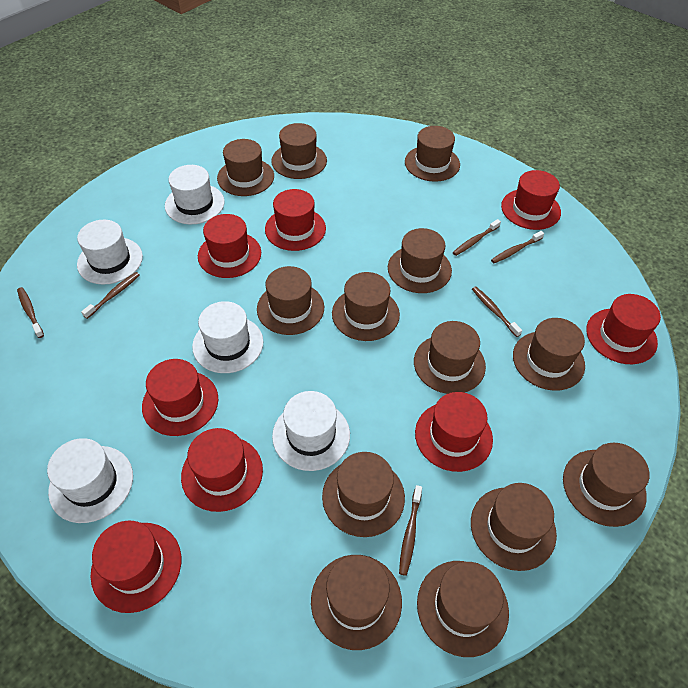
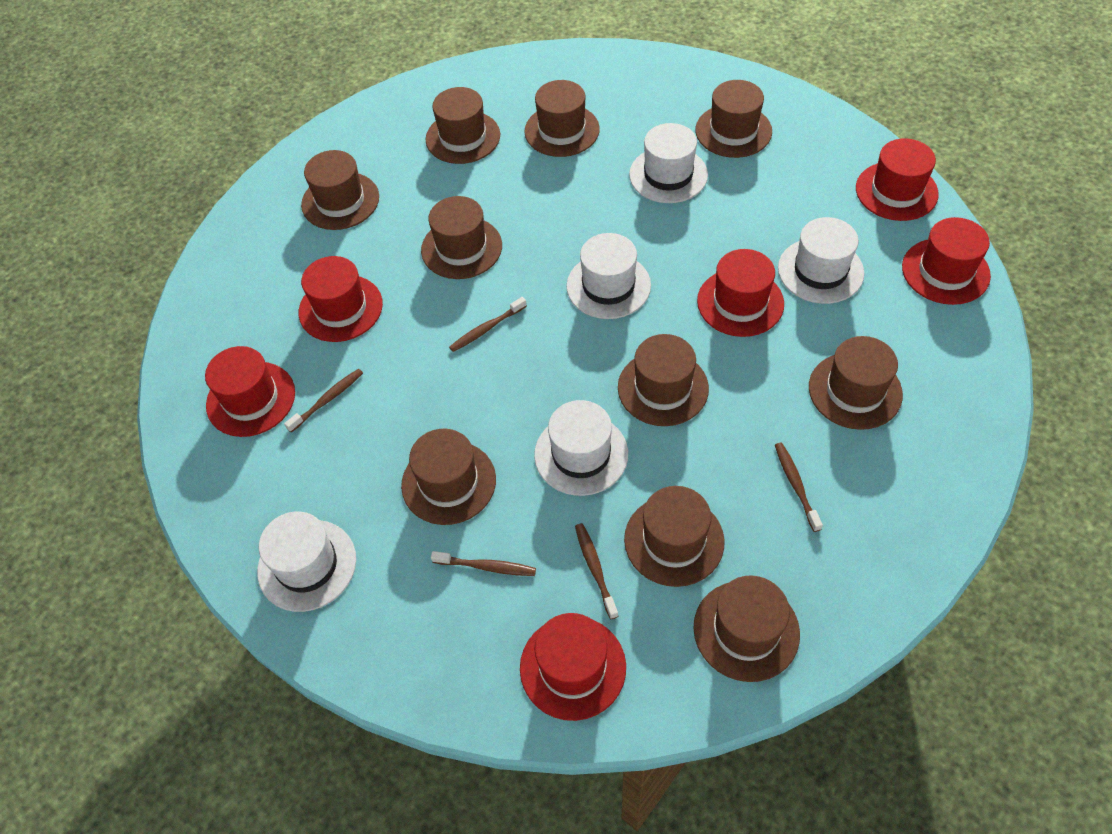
brown hat: [217,139,274,196] [257,266,324,335] [271,123,327,179] [311,555,402,650] [322,452,405,537] [332,272,400,341] [388,228,452,293] [405,126,460,182] [414,321,486,394] [417,561,509,657] [471,483,557,571] [513,318,585,391] [563,443,649,527] = 13 -> [301,150,379,230] [401,429,496,525] [421,196,502,279] [426,87,500,164] [524,80,600,157] [618,334,709,426] [624,486,724,587] [693,575,800,682] [695,80,772,158] [809,336,903,430] = 10
brown toothbrush: [17,287,44,338] [81,272,140,319] [399,485,422,576] [453,219,501,256] [472,287,522,337] [491,231,544,263] = 6 -> [284,369,363,432] [431,551,536,576] [449,297,527,352] [575,523,618,619] [775,443,823,532] = 5
red hat: [91,521,181,613] [142,359,218,436] [181,428,263,512] [198,214,261,278] [265,189,326,251] [415,392,493,472] [501,170,561,230] [586,294,661,364] = 8 -> [205,346,295,437] [299,256,383,342] [520,613,626,721] [697,249,784,337] [856,138,939,221] [902,217,991,305] = 6

